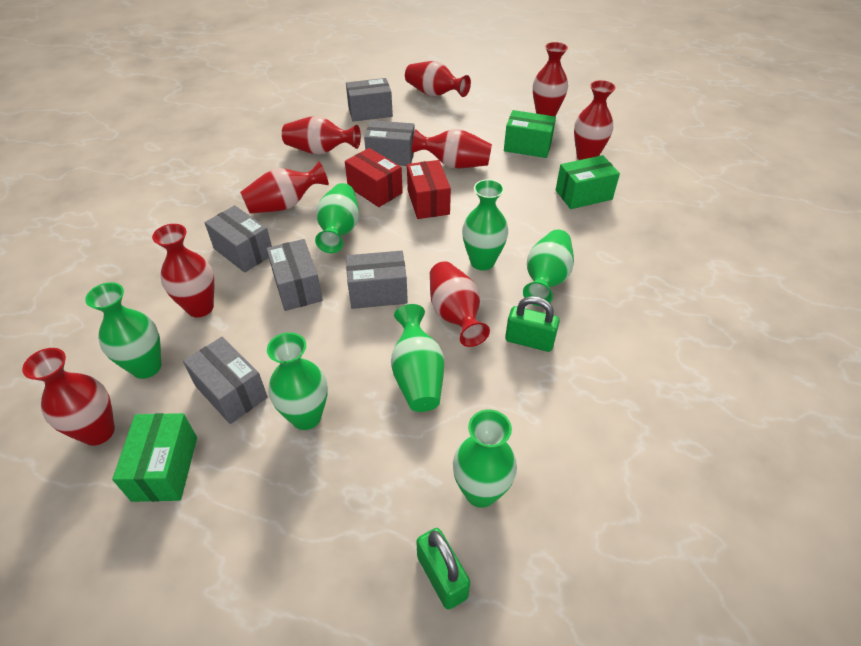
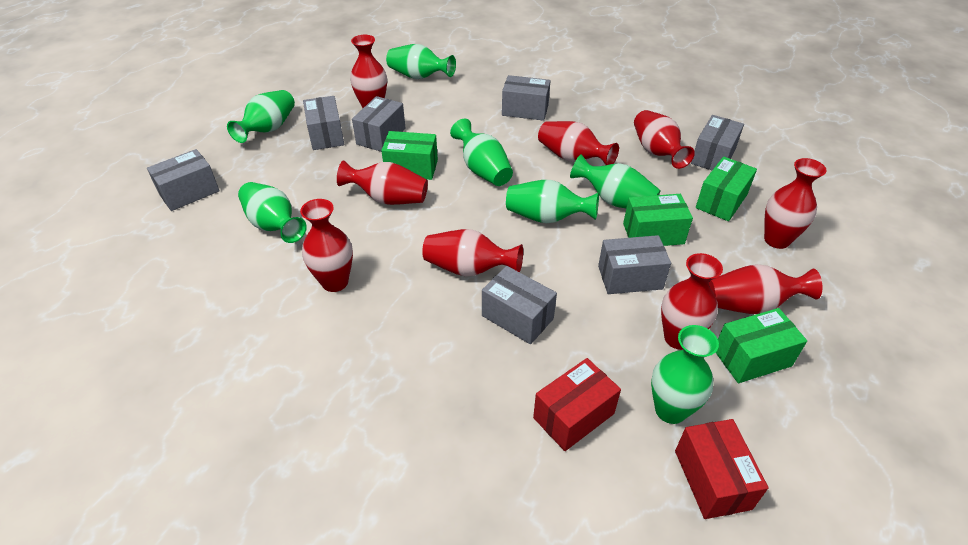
green box: [112,413,197,502] [504,110,556,158] [556,155,620,209] = 3 -> [381,131,438,180] [623,194,693,246] [696,156,757,221] [715,308,807,383] = 4
green padlock: [416,528,470,610] [505,296,560,352] = 2 -> none = 0
grey box: [183,337,268,424] [204,205,272,273] [267,239,323,311] [346,78,393,122] [346,251,408,309] [364,120,415,166] = 6 -> [147,149,220,211] [303,96,344,150] [352,96,406,152] [482,266,557,344] [502,75,550,121] [598,235,671,294] [691,115,744,170] = 7

